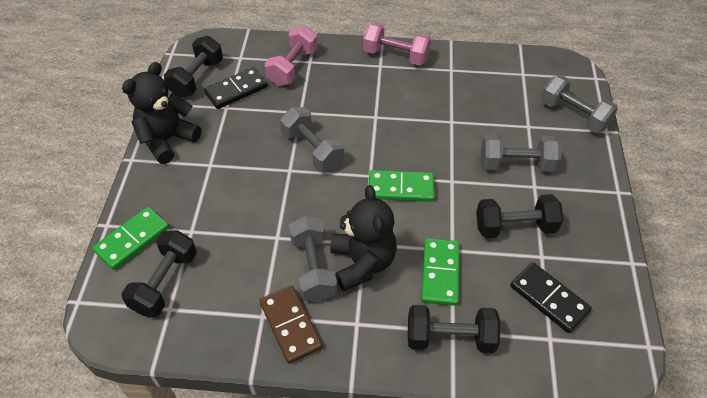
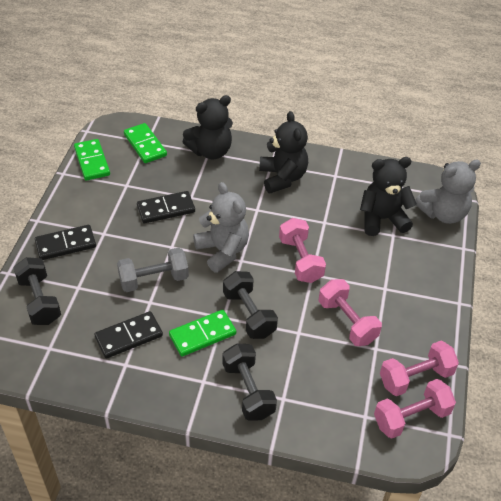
black domino: [204,67,268,109] [510,262,592,333] = 2 -> [35,225,96,260] [94,311,163,359] [137,191,195,223] = 3
black dumbbell: [121,230,197,317] [164,36,223,97] [408,305,501,353] [476,194,563,238] = 4 -> [13,257,61,325] [223,271,278,339] [223,343,277,421] = 3
black teddy bear: [122,62,201,164] [331,185,397,291] = 2 -> [183,95,233,159] [259,111,308,194] [360,157,417,236] = 3
brown domino: [259,285,323,364] = 1 -> none = 0
grey dumbbell: [280,107,344,172] [289,215,337,302] [481,134,560,172] [541,75,618,133] = 4 -> [117,247,189,292] = 1
grey teddy bear: none = 0 -> [193,182,249,273] [415,160,481,224] = 2
pink dumbbell: [265,25,318,86] [363,23,431,66] = 2 -> [279,218,326,283] [319,279,382,346] [374,379,456,439] [380,341,459,396] = 4

